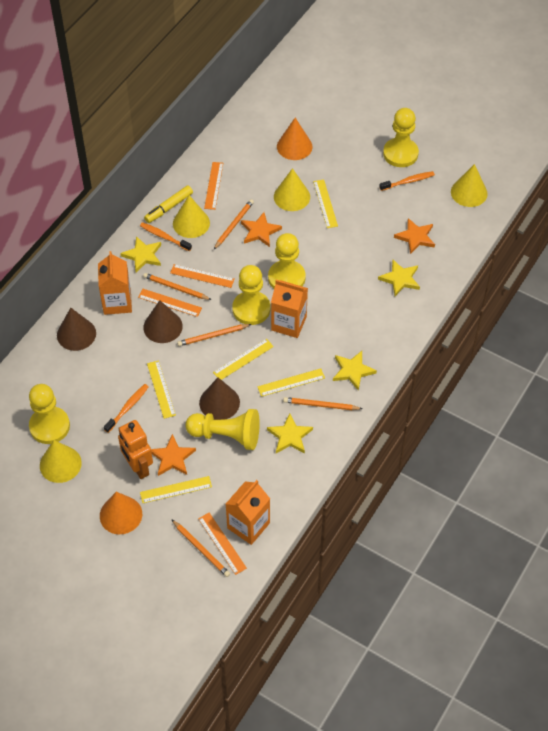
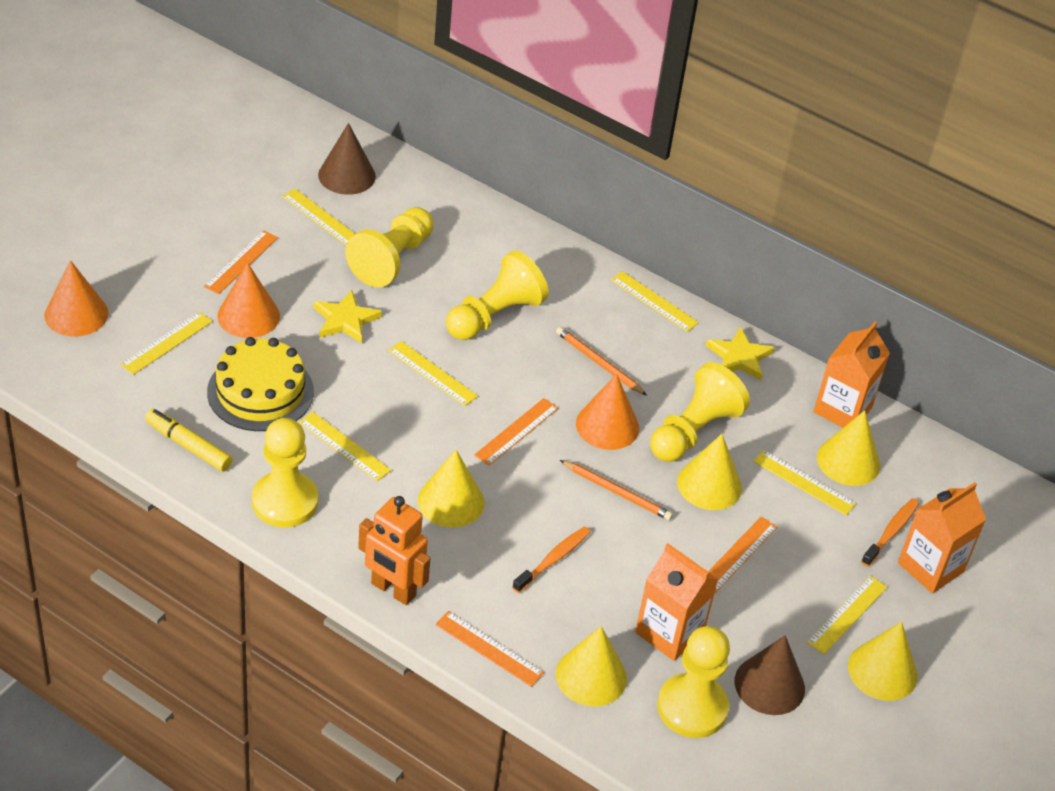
brown cone: [57,308,96,351] [143,300,183,343] [199,378,240,420] = 3 -> [318,123,376,195] [735,635,805,715] = 2
orange cone: [100,492,142,534] [277,118,312,160] = 2 -> [44,260,109,337] [217,263,280,338] [576,374,639,450] = 3
orange pencil: [143,273,211,300] [171,519,230,577] [177,324,252,346] [214,199,254,249] [283,397,362,410] = 5 -> [556,327,647,395] [560,460,673,520] = 2
orange star: [151,434,196,476] [241,212,282,247] [394,218,435,254] = 3 -> none = 0
orange toothbrush: [104,384,149,433] [140,222,192,251] [379,171,435,191] = 3 -> [512,526,590,593] [861,498,919,567] = 2
yellow cake: none = 0 -> [207,337,314,431] = 1
yellow cone: [40,440,82,483] [173,195,210,238] [274,168,310,211] [451,164,488,207] = 4 -> [418,450,484,528] [556,626,627,707] [677,434,742,510] [817,410,880,486] [848,622,918,701] = 5
yellow ruler: [140,476,212,503] [147,360,176,419] [213,339,274,380] [258,368,325,397] [313,179,338,228] = 5 -> [120,312,213,375] [282,189,355,245] [299,412,391,481] [388,341,478,406] [611,271,699,332] [753,450,856,515] [807,576,887,654] = 7
yellow star: [120,236,161,272] [267,413,313,453] [333,351,377,391] [378,260,420,296] = 4 -> [314,290,382,343] [706,326,775,380] = 2

